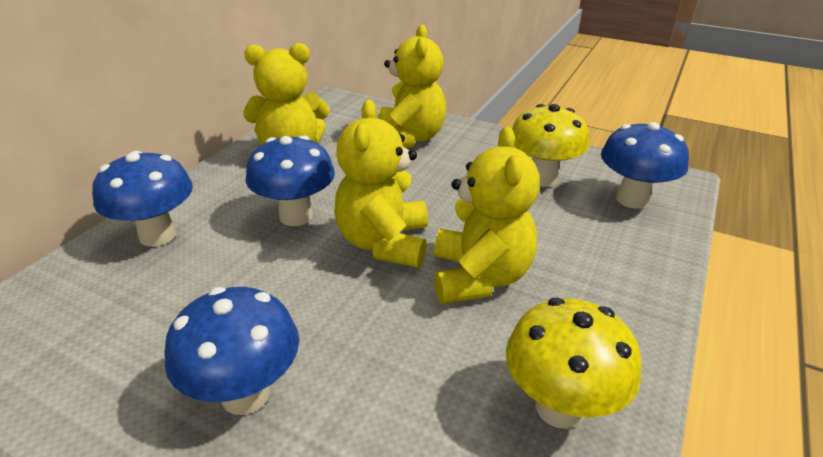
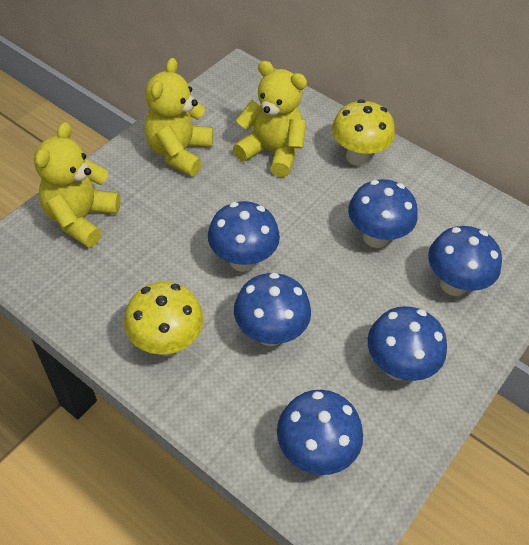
blue mushroom: [92,151,193,247] [164,287,299,415] [245,135,335,226] [601,122,689,209] = 4 -> [208,201,280,272] [234,273,311,346] [277,390,363,475] [348,179,417,248] [368,306,447,381] [428,226,502,296] = 6
yellow teddy bear: [243,43,330,145] [334,99,428,268] [378,25,446,148] [434,126,540,304] = 4 -> [34,122,120,248] [145,58,213,177] [233,61,307,177] = 3

